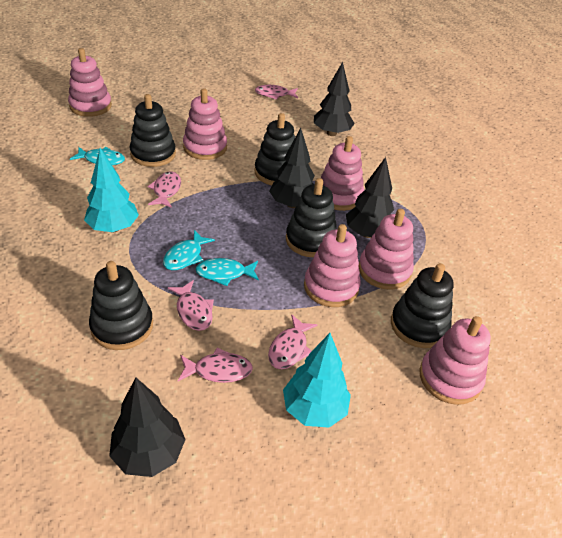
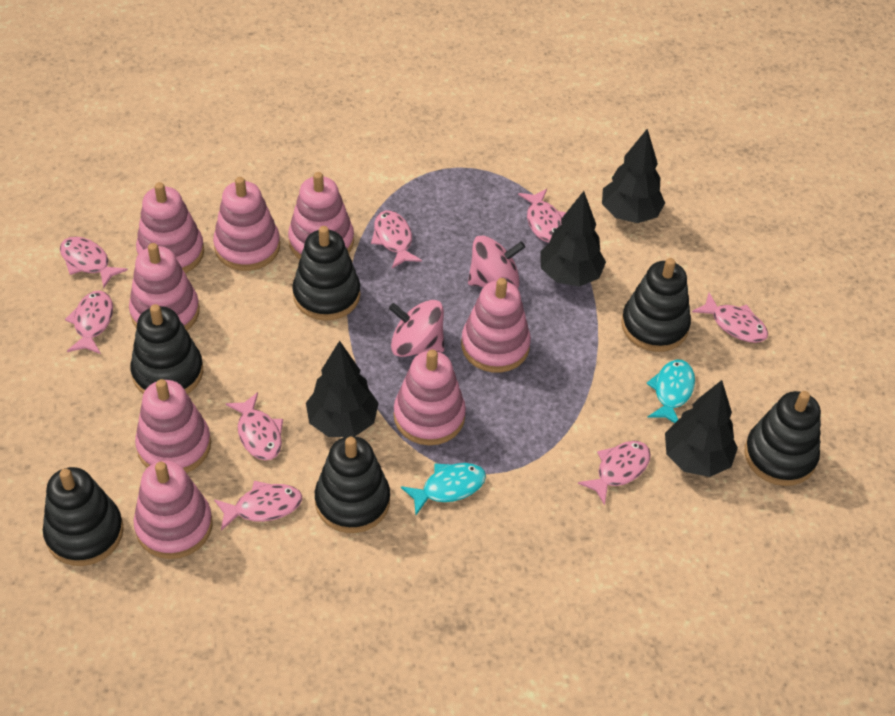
black stacking toy: [89,261,153,350] [130,94,176,167] [255,113,295,185] [286,178,337,257] [391,263,454,348] = 5 -> [43,467,124,566] [130,304,203,394] [292,226,361,321] [315,436,390,533] [621,258,691,352] [744,391,821,486] = 6
pink fish: [148,172,181,208] [168,280,214,331] [178,348,253,383] [255,85,298,100] [268,314,317,369] = 5 -> [60,237,128,288] [65,291,113,354] [214,481,302,531] [226,392,283,460] [371,210,422,268] [518,189,566,243] [578,441,651,505] [692,293,768,343] = 8
pink spinning top: none = 0 -> [389,300,444,357] [468,235,525,288] = 2
pink stacking toy: [68,48,112,117] [183,88,227,160] [304,224,361,307] [321,136,364,211] [359,209,414,290] [419,316,491,405] = 6 -> [129,243,200,331] [134,461,213,559] [135,379,211,473] [136,182,204,273] [213,177,280,271] [288,172,354,259] [394,350,466,445] [461,278,531,373] = 8
turquoise fish: [70,147,125,165] [163,230,215,270] [196,258,259,286] = 3 -> [401,463,486,515] [646,359,695,423] = 2
turquoise tree: [84,148,139,232] [283,333,351,428] = 2 -> none = 0

